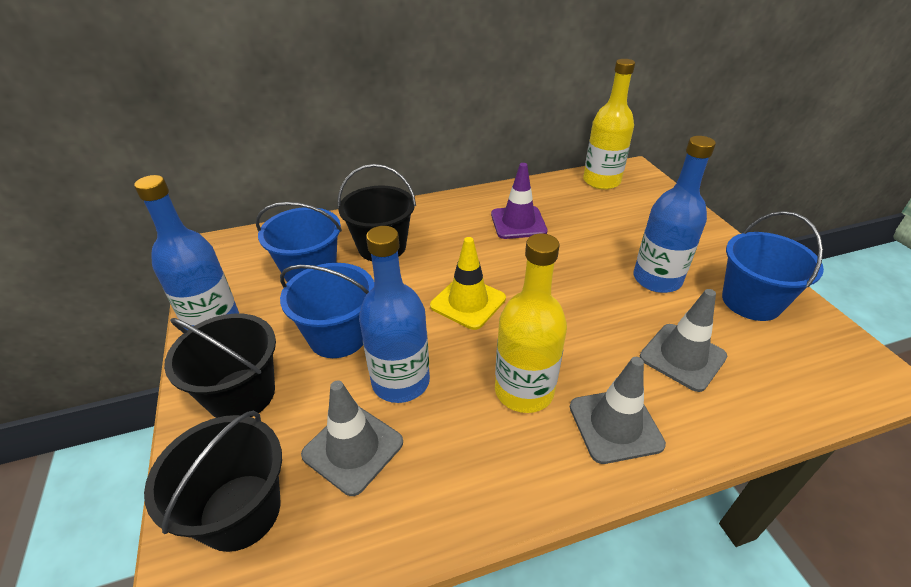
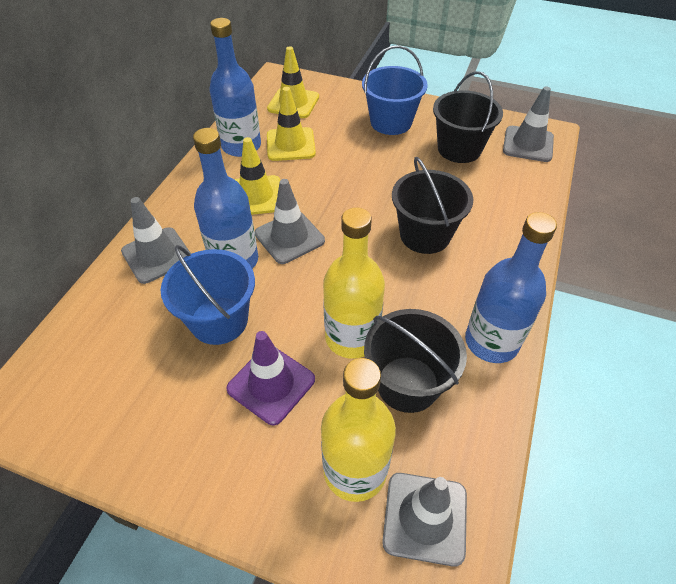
blue bucket: [256,202,342,283] [280,263,374,358] [722,211,824,321] = 3 -> [161,245,255,345] [362,45,428,135] = 2
grey traffic cone: [301,380,403,496] [570,357,666,464] [640,289,727,392] = 3 -> [121,197,191,284] [255,179,325,264] [382,473,467,567] [503,86,554,162] = 4
yellow traffic cone: [430,237,506,330] = 1 -> [234,137,280,215] [267,46,319,118] [267,87,316,161] = 3

